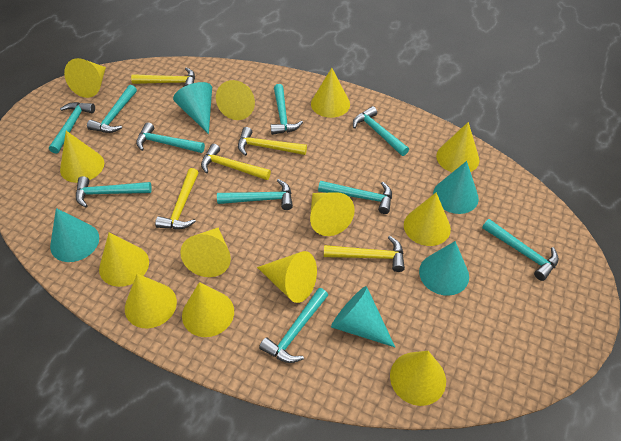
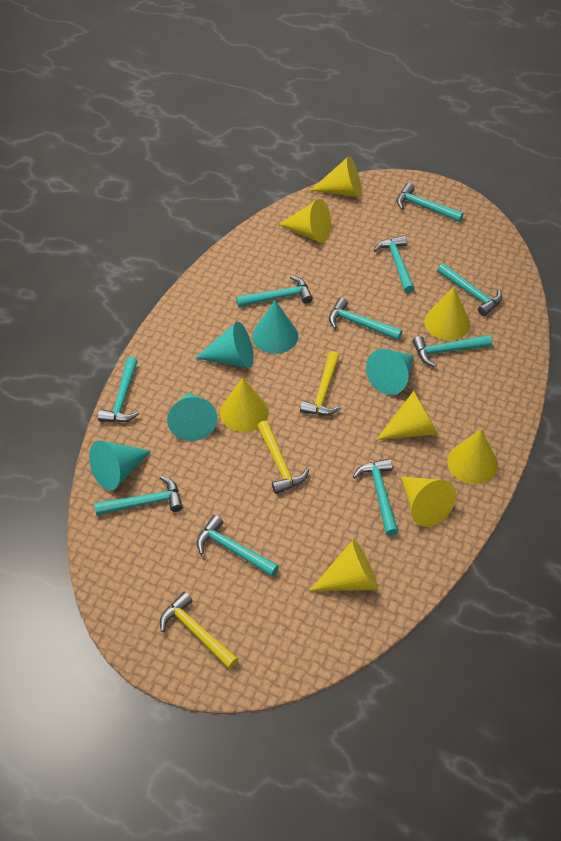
yellow cone: [60,131,104,183] [64,58,106,98] [99,232,149,287] [125,274,177,329] [180,227,231,277] [182,282,234,337] [216,80,255,120] [257,251,317,303] [310,192,355,236] [311,68,350,118] [390,351,446,406] [404,193,451,246] [436,122,479,172] = 13 -> [220,378,269,432] [278,199,331,243] [309,539,378,591] [310,156,361,197] [376,391,438,440] [401,476,456,527] [424,287,470,340] [447,429,498,484] = 8
yellow hammer: [131,67,195,87] [155,168,199,229] [201,144,271,180] [238,127,307,156] [324,236,405,272] = 5 -> [160,592,238,669] [257,421,309,494] [300,351,341,416] = 3

